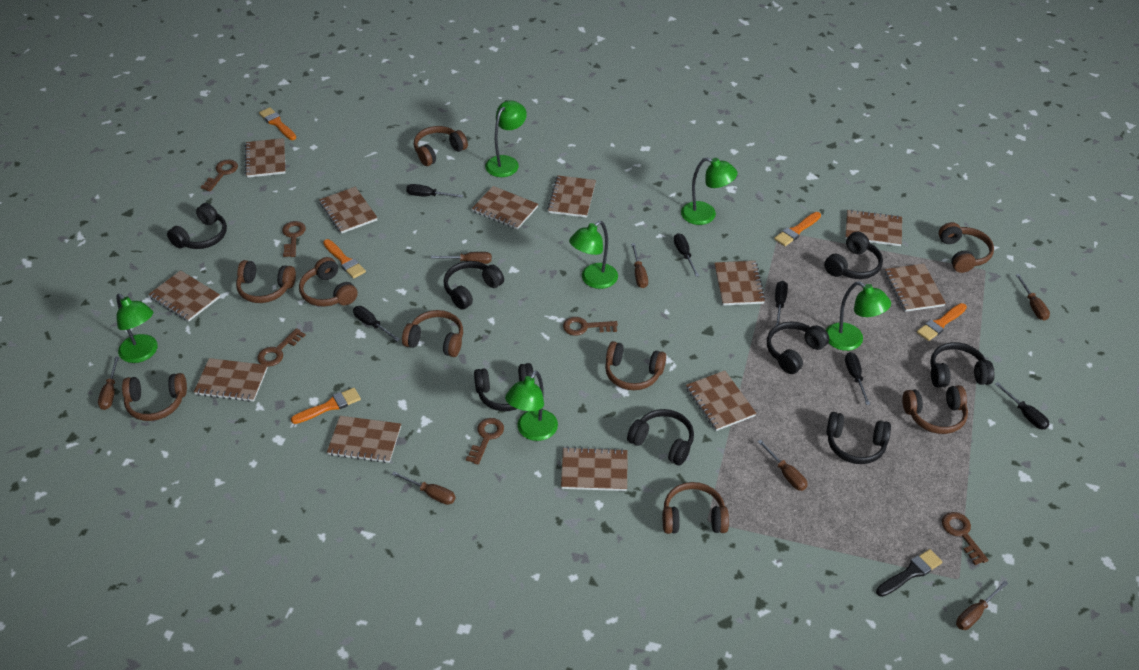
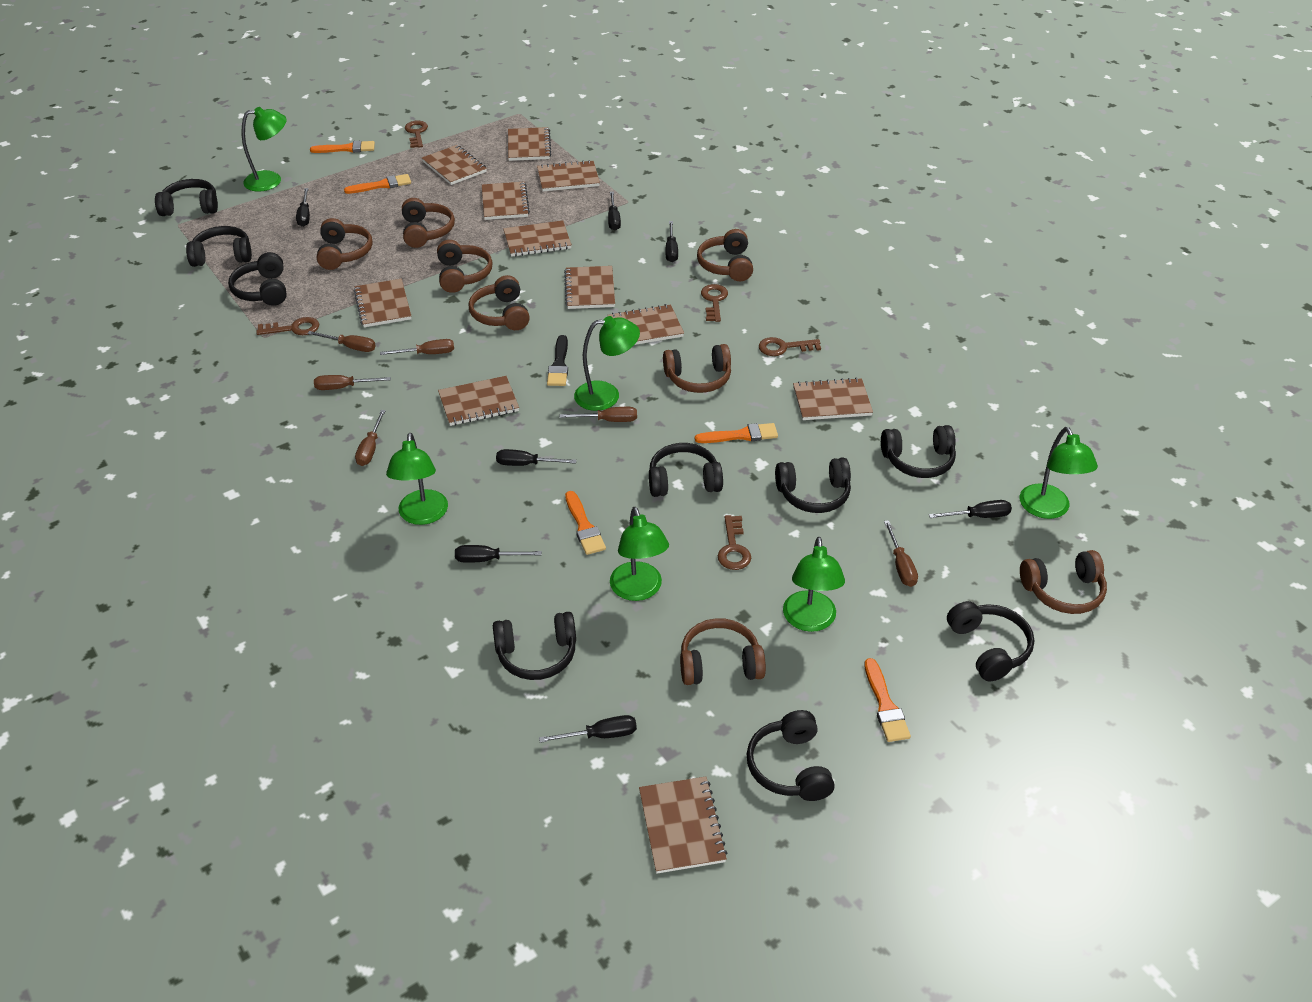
black headphones: [167,203,227,249] [444,261,504,310] [474,363,533,411] [627,409,694,465] [767,321,829,374] [824,232,883,279] [826,412,891,464] [930,342,995,388] = 8 -> [155,179,218,216] [186,226,252,267] [228,252,287,306] [493,612,576,680] [649,443,723,497] [747,710,835,801] [775,457,851,513] [881,425,956,478] [947,601,1034,681] = 9
black screwdriver: [353,306,400,342] [406,184,463,198] [674,233,699,277] [775,281,788,325] [845,352,870,405] [995,382,1049,430] = 6 -> [296,188,310,227] [455,545,542,563] [496,449,577,466] [539,715,637,743] [608,192,621,231] [666,221,678,262] [929,500,1012,518] = 7
brown headphones: [122,373,187,421] [236,260,296,303] [299,257,358,307] [402,310,463,357] [414,126,468,166] [605,341,666,390] [663,482,729,534] [902,385,968,434] [939,222,994,273] = 9 -> [317,218,373,270] [402,198,455,248] [437,240,493,293] [469,275,530,330] [663,344,731,393] [680,618,766,685] [697,229,753,281] [1020,550,1107,614] = 8
brown key: [201,160,238,191] [257,328,306,366] [282,221,306,257] [466,418,504,465] [563,317,618,336] [942,512,988,565] = 6 -> [256,317,319,335] [405,120,428,148] [701,284,728,322] [718,515,751,570] [759,337,821,356] = 5
brown notebook: [148,270,220,322] [194,358,268,402] [245,138,286,178] [319,187,378,234] [327,416,401,463] [472,186,538,230] [547,176,596,218] [561,447,628,491] [686,371,757,431] [714,261,766,306] [845,210,902,246] [885,264,946,312] = 12 -> [354,279,411,327] [422,145,487,185] [438,376,519,426] [482,182,530,220] [503,220,572,257] [508,127,551,161] [537,160,600,191] [564,266,615,309] [607,304,684,345] [639,776,728,873] [793,378,873,420] = 11
brown screwdriver: [98,357,119,410] [392,472,455,505] [431,252,492,264] [631,243,648,288] [758,440,808,491] [956,581,1009,630] [1016,274,1050,321] = 7 -> [307,331,376,352] [314,375,391,390] [355,410,386,466] [380,339,454,355] [560,407,637,422] [884,520,918,587] = 6

